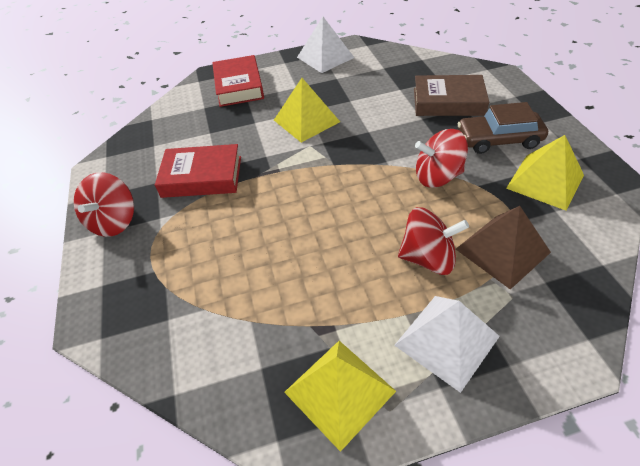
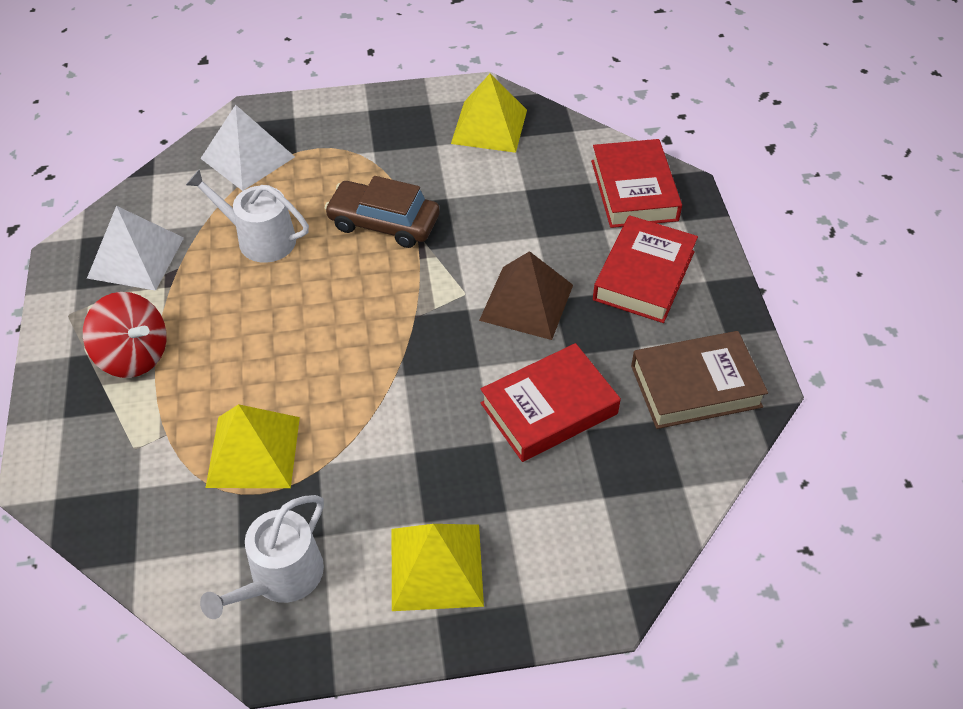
red book: [155,144,241,198] [212,55,264,107] = 2 -> [481,343,621,462] [591,139,682,228] [593,215,698,323] = 3
red spinning top: [74,172,134,237] [398,207,469,275] [415,129,468,188] = 3 -> [83,292,166,378] = 1
white watering can: none = 0 -> [186,170,309,263] [200,495,324,619] = 2

